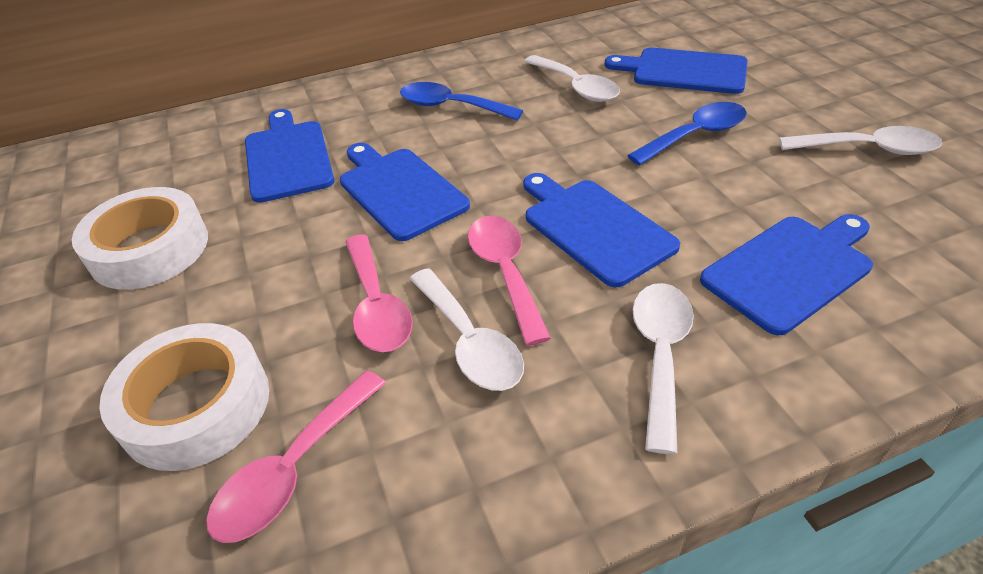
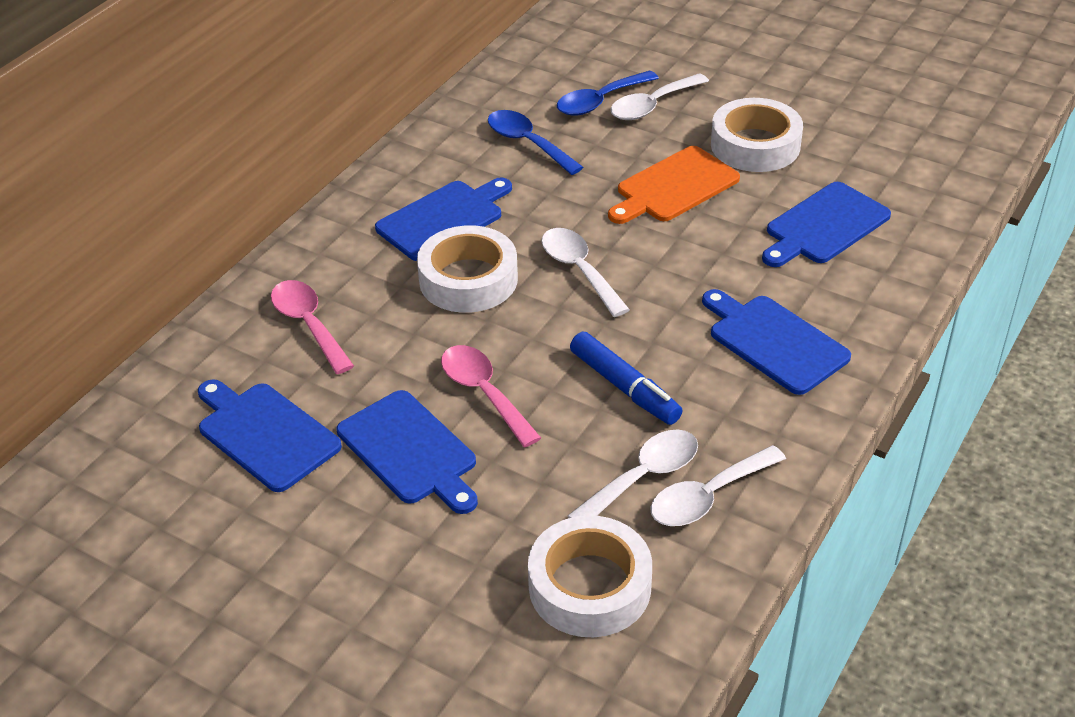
blue marker: none = 0 -> [570,332,682,425] = 1
orange cutting board: none = 0 -> [608,146,740,224] = 1
pink spoon: [206,371,386,543] [345,235,413,352] [468,216,551,346] = 3 -> [271,280,354,374] [441,345,541,447] = 2
white tape: [72,187,208,290] [99,323,269,471] = 2 -> [417,225,518,313] [528,515,652,637] [711,98,803,172] = 3

